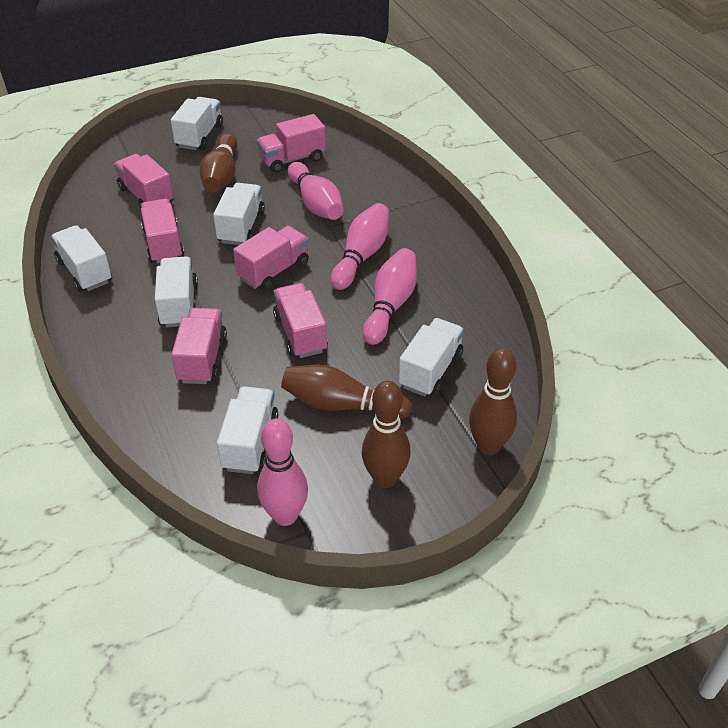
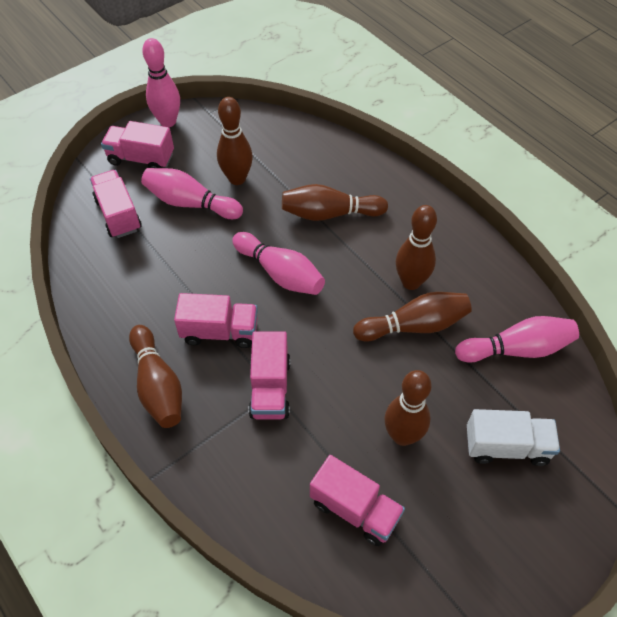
brown bowling pin: [200,133,237,193] [281,365,412,419] [362,381,410,488] [469,348,517,455] = 4 -> [129,325,182,428] [217,97,253,185] [282,184,388,221] [353,292,472,341] [384,370,432,446] [396,205,437,290] = 6
pink truck: [114,154,173,208] [141,199,184,263] [171,308,227,384] [233,226,309,291] [257,114,326,173] [273,283,328,358] = 6 -> [90,170,142,238] [101,121,174,168] [174,293,258,348] [248,331,291,419] [310,455,405,546] = 5
white truck: [51,225,112,292] [155,256,198,327] [171,97,223,150] [213,183,265,245] [217,386,278,474] [399,318,464,396] = 6 -> [467,409,560,466] = 1

